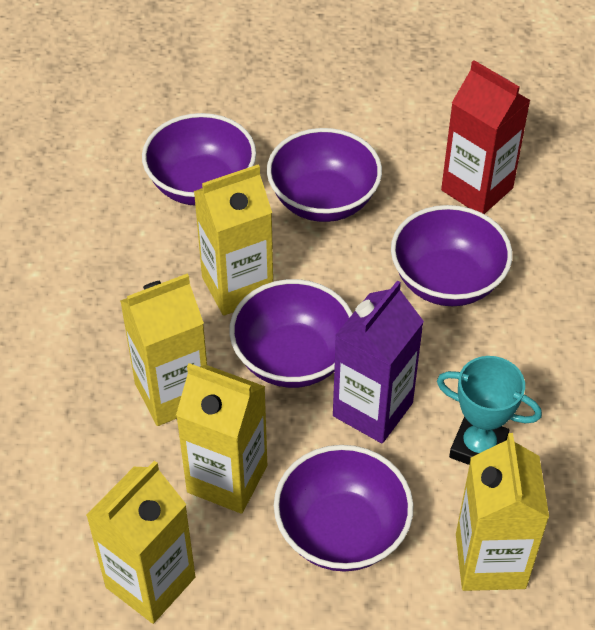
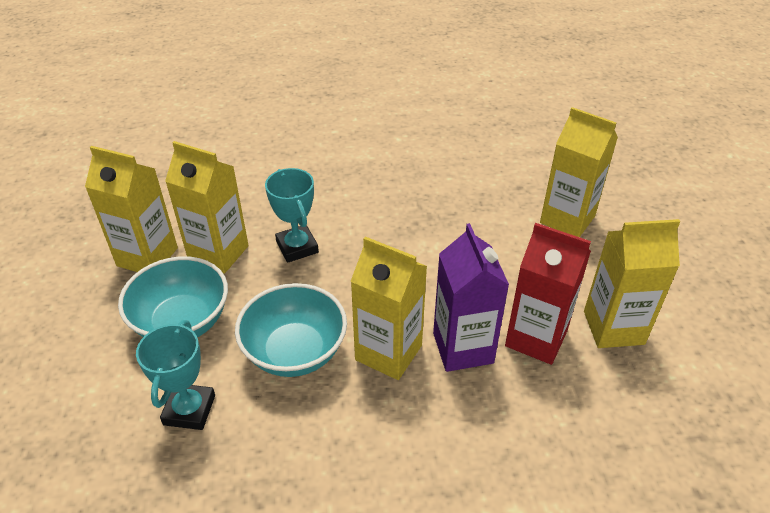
purple bowl: [142,113,256,205] [229,279,353,388] [267,128,382,222] [274,445,414,572] [391,205,512,306] = 5 -> none = 0
turquoise bowl: none = 0 -> [118,256,228,337] [235,283,347,377] = 2
turquoise trophy: [437,356,542,465] = 1 -> [136,320,215,430] [265,168,319,263] = 2

